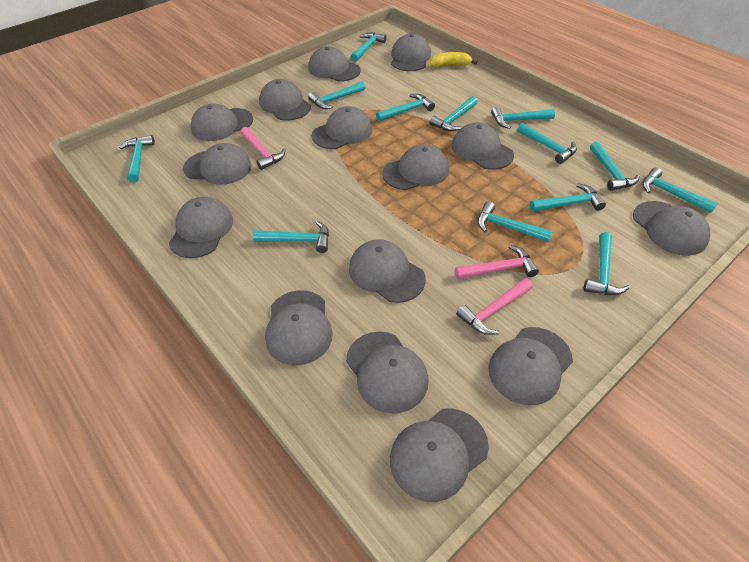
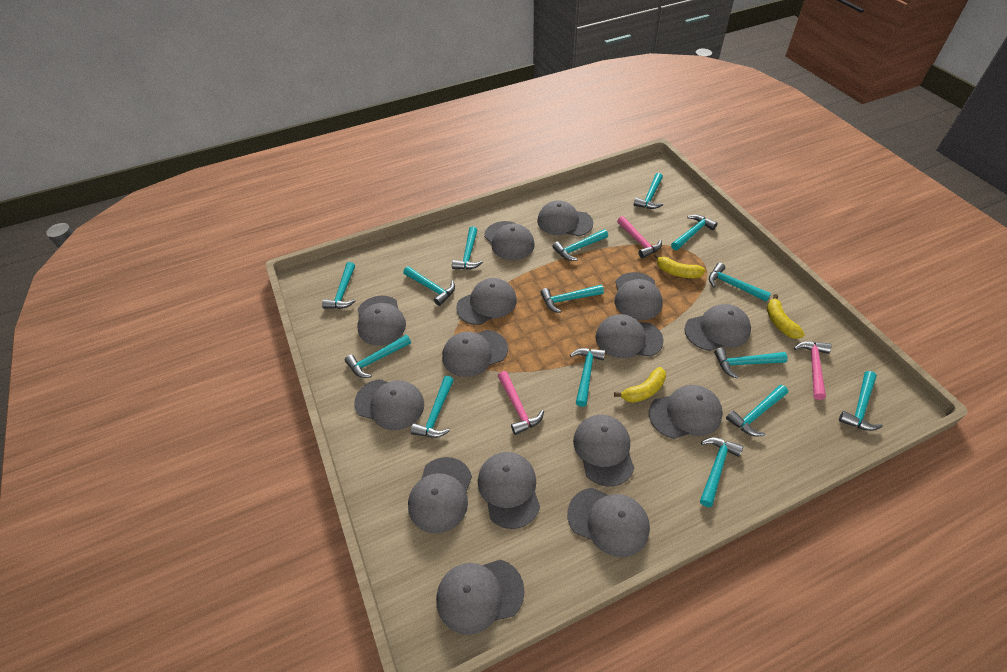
turquoise hammer: [119,135,155,183] [253,221,329,253] [308,81,365,109] [351,33,387,62] [376,94,435,122] [430,96,478,131] [477,202,553,242] [491,107,555,129] [517,123,577,164] [530,183,606,212] [584,232,630,295] [590,141,640,191] [642,167,718,213] = 13 -> [322,262,356,309] [345,335,411,378] [403,266,455,306] [411,376,454,438] [452,226,483,269] [540,285,604,313] [552,229,608,261] [570,348,605,407] [634,173,663,209] [671,215,717,250] [700,437,743,507] [709,263,771,302] [714,348,788,378] [726,385,788,436] [839,371,883,431] = 15
yellow banana: [430,52,477,68] = 1 -> [614,367,666,403] [654,253,706,278] [767,294,805,339] = 3

